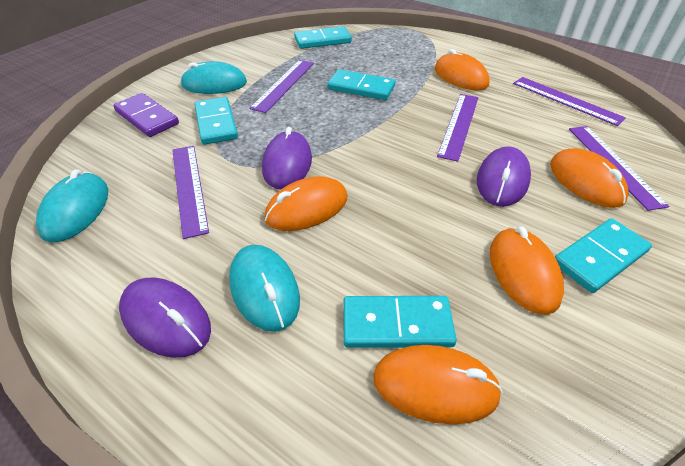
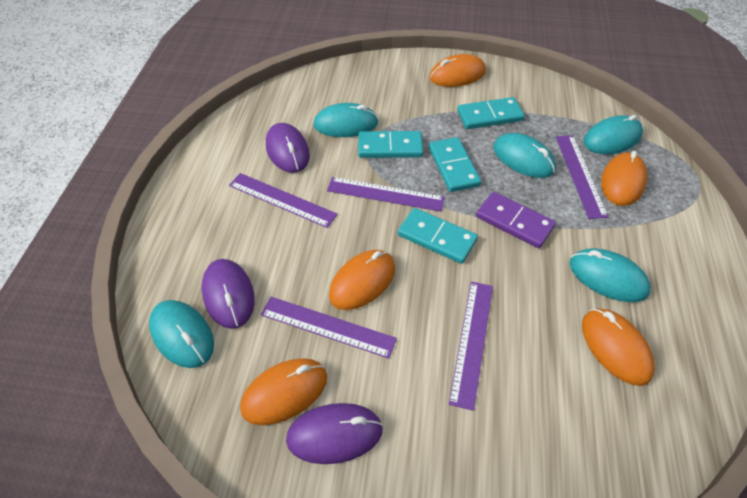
turquoise domino: [195,97,238,145] [294,26,352,49] [327,69,395,100] [343,296,457,348] [555,218,652,293] = 5 -> [358,131,423,158] [398,208,478,264] [429,137,481,192] [457,97,525,129] = 4
turquoise mouse: [36,169,108,242] [180,61,247,94] [229,245,300,332] = 3 -> [149,300,214,368] [313,103,378,137] [493,133,556,178] [569,248,651,302] [584,115,643,154] = 5

